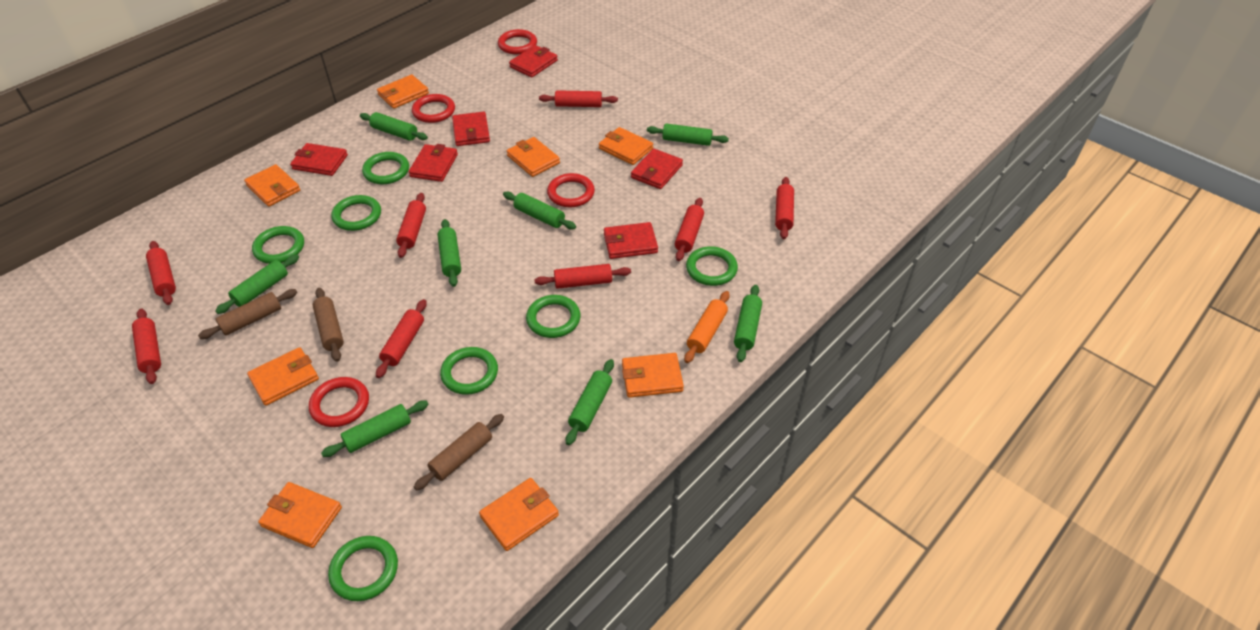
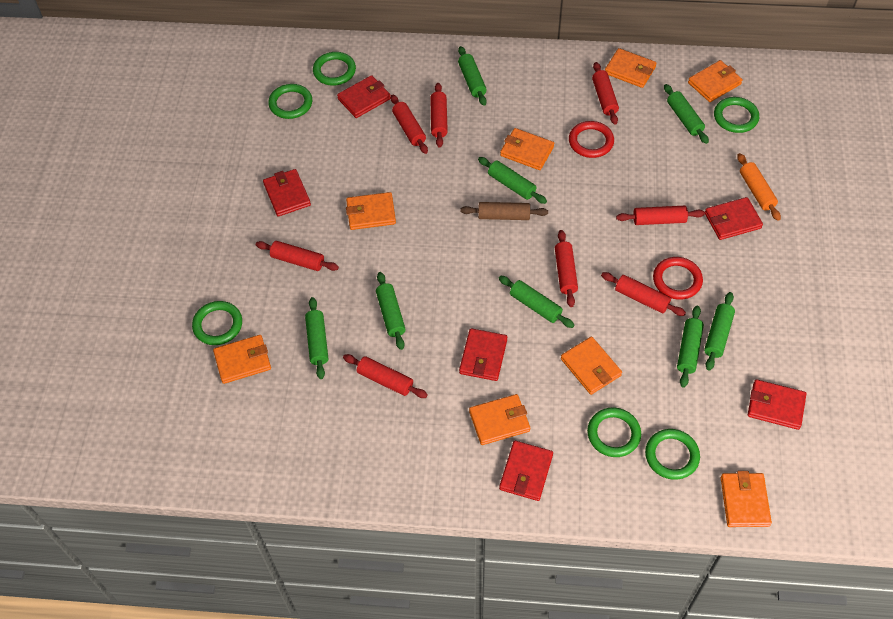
brown rolling pin: [198,289,297,339] [313,288,344,362] [414,414,504,491] = 3 -> [460,202,548,220] = 1
green ring: [252,226,304,264] [328,536,398,601] [331,195,381,231] [362,152,409,184] [440,347,498,395] [526,295,580,338] [686,246,738,286] = 7 -> [192,301,242,345] [268,84,312,119] [313,52,356,86] [587,408,641,457] [645,429,700,480] [714,97,759,133] = 6
red ring: [309,377,369,427] [412,94,455,123] [498,29,537,54] [547,173,595,207] = 4 -> [569,121,614,158] [653,257,703,300] = 2

